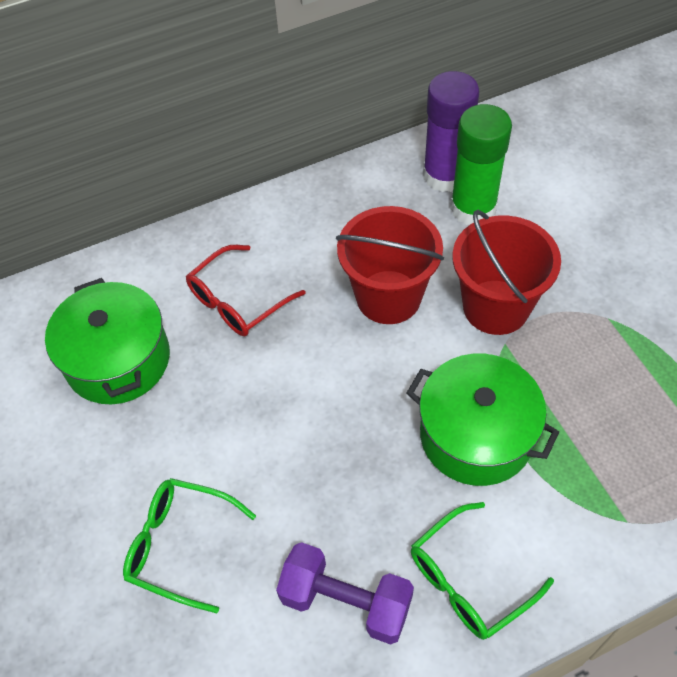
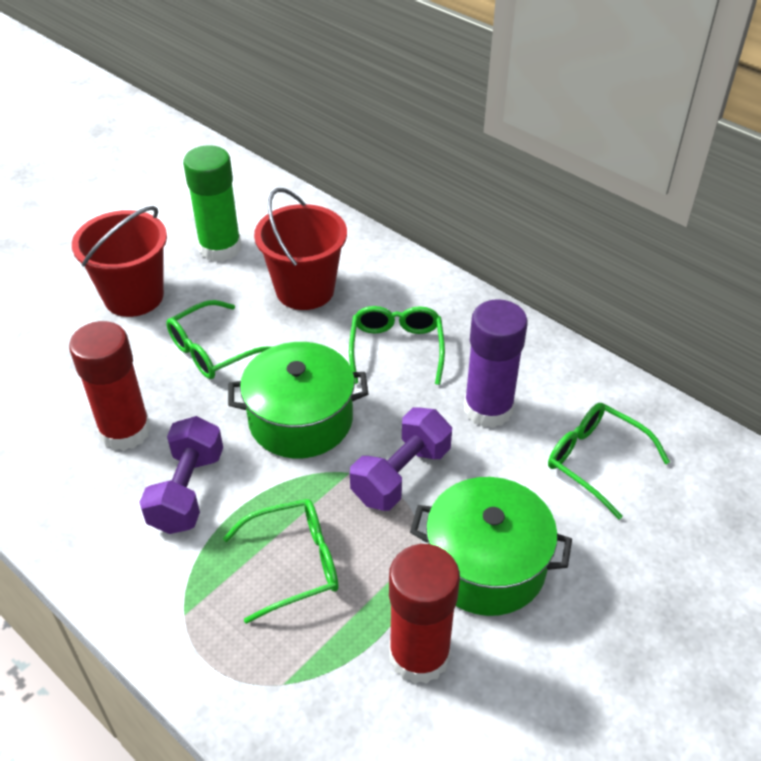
green glasses: [123,478,256,613] [411,502,554,640] = 2 -> [166,300,271,379] [223,499,338,624] [349,306,445,385] [548,403,670,519] = 4
purple dumbbell: [276,542,414,645] = 1 -> [139,416,223,534] [350,407,452,511] = 2
red glasses: [186,245,306,336] = 1 -> none = 0
red glue stick: none = 0 -> [69,321,151,451] [389,544,460,684] = 2

